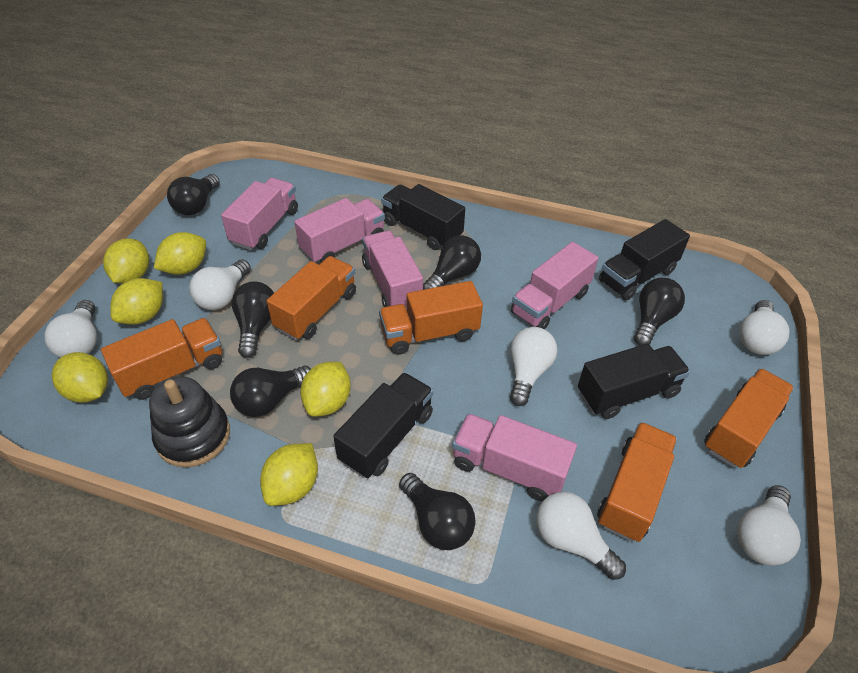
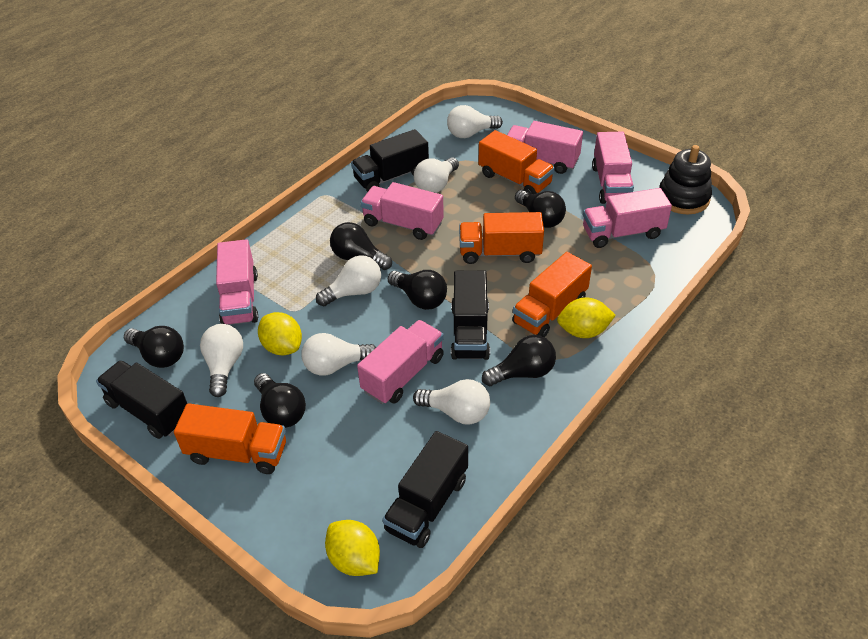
orange truck: [101,318,222,400] [267,256,356,340] [379,281,483,355] [597,422,677,542] [704,368,794,468] = 5 -> [174,403,286,474] [459,212,544,264] [478,130,555,194] [512,252,592,338] = 4
pink truck: [221,178,298,250] [294,198,385,263] [362,231,423,310] [452,414,577,501] [511,242,599,329] = 5 -> [216,239,258,325] [357,320,444,404] [360,182,444,240] [507,121,583,174] [583,188,672,248] [592,132,634,204] = 6
yellow lemon: [52,352,108,403] [103,239,149,283] [110,278,163,325] [154,232,206,275] [260,443,318,506] [300,362,351,417] = 6 -> [258,312,302,355] [325,520,380,576] [557,297,616,338] = 3

